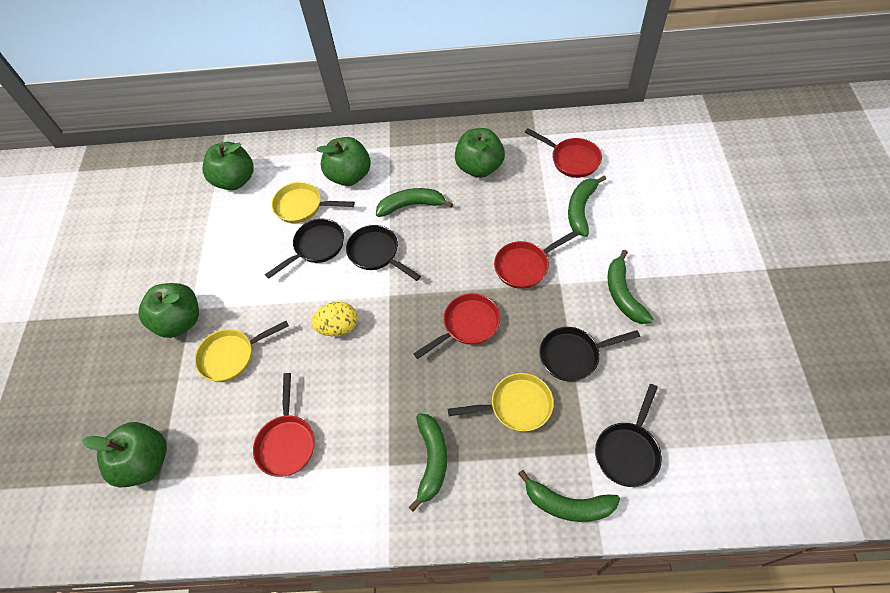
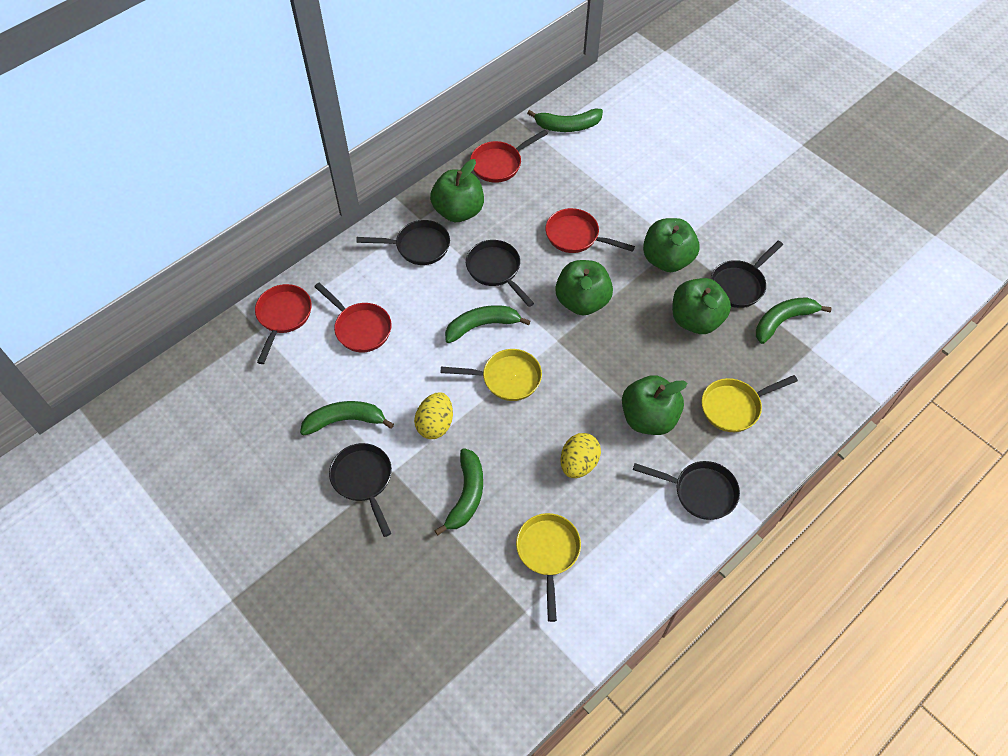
black pan: [265,219,344,279] [346,225,421,281] [539,327,640,382] [595,384,662,487] = 4 -> [329,443,392,537] [356,220,450,265] [466,240,534,307] [633,461,740,520] [711,240,783,308] = 5
yellow egg: [311,302,357,336] = 1 -> [414,392,453,439] [560,433,601,478] = 2

